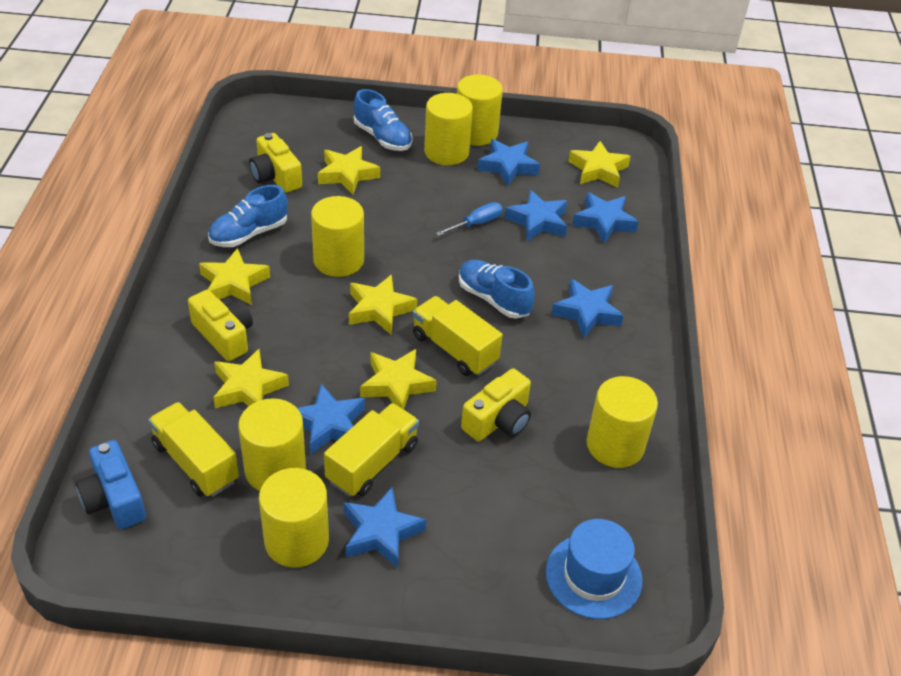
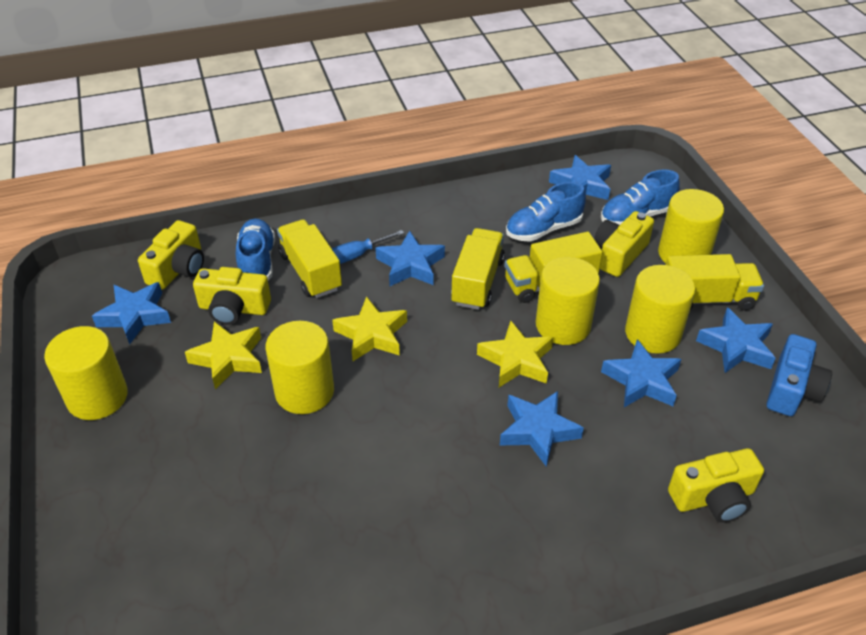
blue hat: [546,519,643,619] = 1 -> none = 0
yellow camera: [188,290,253,361] [249,133,302,193] [461,368,531,441] = 3 -> [138,220,204,290] [193,267,271,325] [594,211,654,277] [668,448,764,523] = 4
yellow cylinder: [238,398,306,491] [259,468,329,568] [311,196,364,277] [424,93,473,165] [457,75,503,146] [587,376,658,468] = 6 -> [44,326,128,420] [266,321,334,414] [536,257,600,345] [625,265,695,354] [658,189,724,263] = 5
yellow star: [199,248,270,305] [213,349,289,408] [318,146,380,195] [349,274,417,334] [360,349,437,409] [568,141,631,188] = 6 -> [185,321,262,389] [332,296,407,361] [477,321,553,387] = 3
yellow truck: [148,402,239,497] [324,403,419,497] [413,296,502,376] = 3 -> [277,219,342,298] [451,228,505,310] [505,232,603,303] [666,254,764,311] = 4

